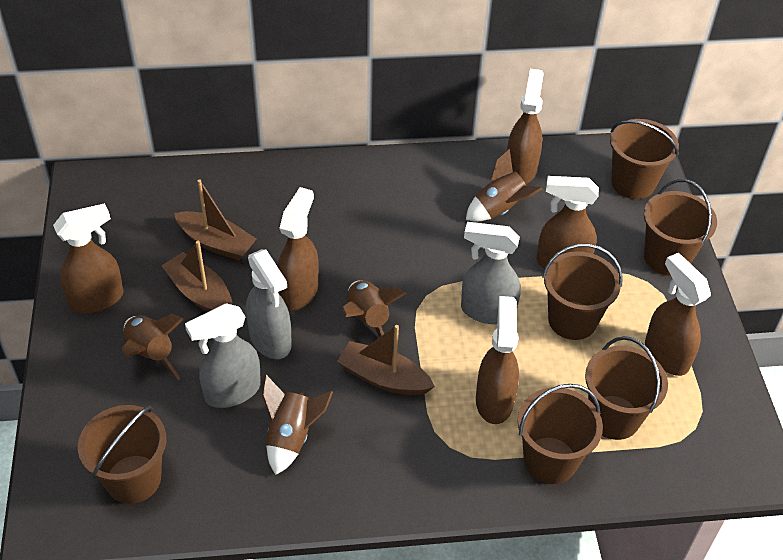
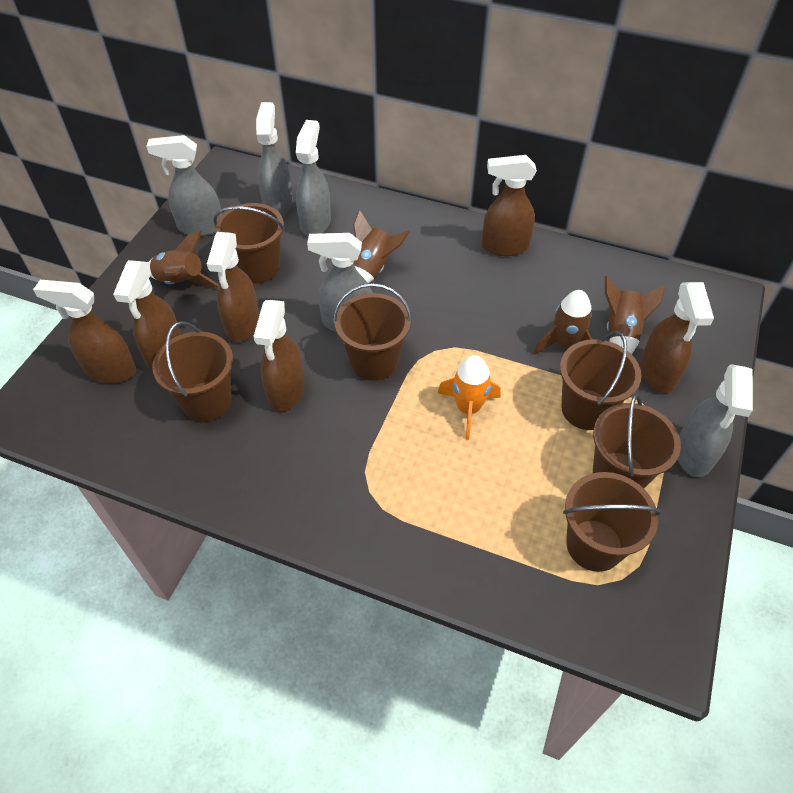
brown boat: [162,241,232,312] [174,179,256,261] [337,325,435,395] = 3 -> none = 0
grey spray bottle: [185,303,261,408] [246,249,292,359] [461,222,521,324] = 3 -> [146,135,222,236] [256,102,293,216] [296,120,331,236] [307,233,373,332] [677,364,753,477] = 5
orange rocket: none = 0 -> [437,355,501,439] = 1

